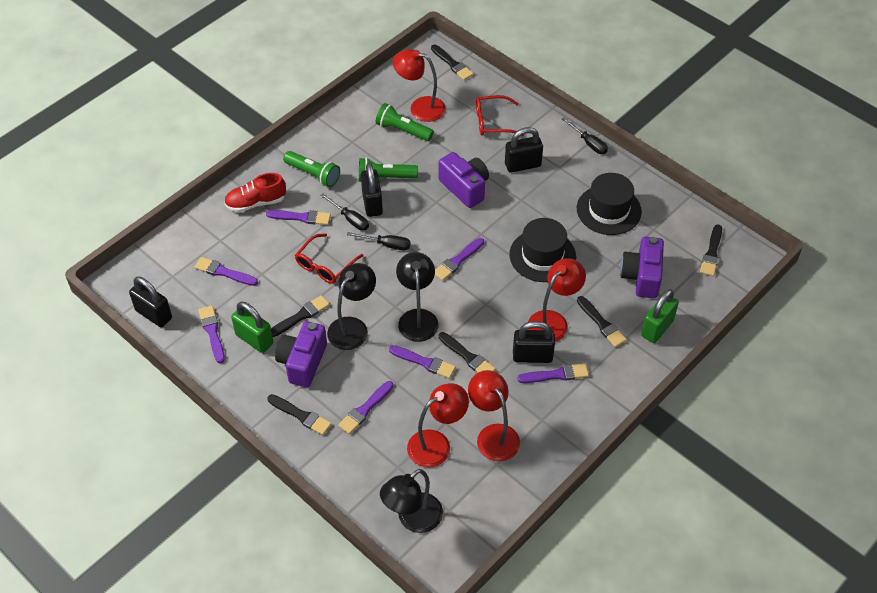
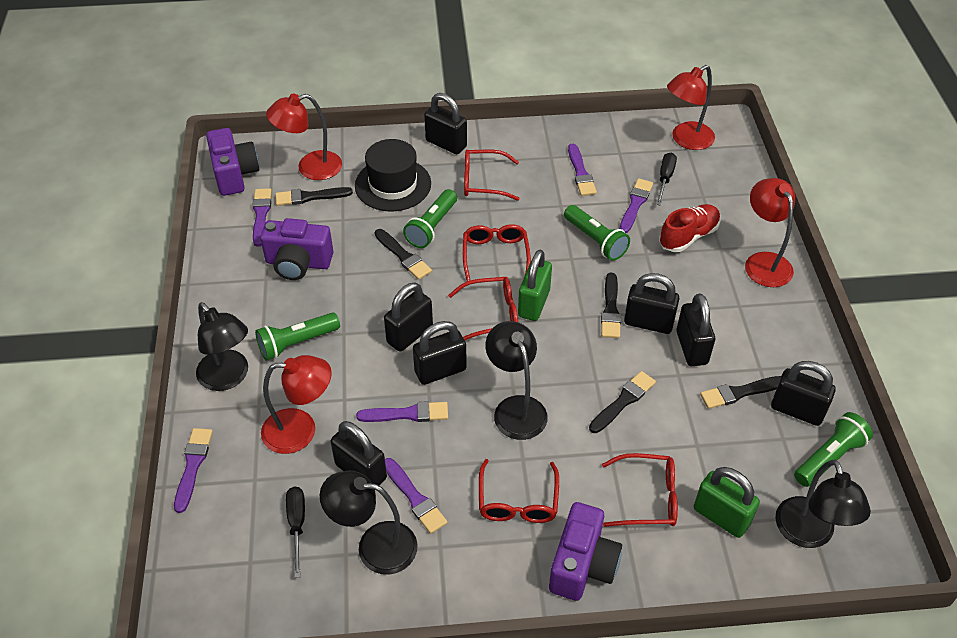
black brush: [267,394,331,435] [271,295,330,337] [431,44,474,80] [439,332,496,373] [577,296,627,347] [700,224,722,276] = 6 -> [275,187,353,206] [375,229,432,280] [589,371,656,433] [601,273,621,338] [700,376,781,409] = 5
black hat: [509,218,576,282] [577,173,642,235] = 2 -> [355,139,431,211] = 1
black lamp: [327,263,376,350] [380,469,443,533] [396,252,439,342] = 3 -> [196,302,248,391] [320,471,418,575] [485,321,548,440] [775,460,871,548] = 4
black padlock: [129,277,172,327] [361,163,383,217] [505,127,543,173] [513,321,555,363] = 4 -> [330,421,387,486] [384,282,433,352] [413,321,467,385] [424,93,467,154] [624,273,680,334] [676,293,715,366] [771,361,836,426] = 7
black screwdriver: [320,194,369,231] [347,232,411,250] [562,117,608,154] = 3 -> [286,486,305,578] [656,152,677,205] = 2
green flashlight: [283,151,340,187] [359,157,418,182] [376,103,434,141] = 3 -> [255,312,340,361] [403,189,457,248] [564,205,630,261] [794,412,873,487] = 4
purple brush: [195,257,258,286] [198,306,225,363] [266,210,331,225] [338,381,393,434] [389,345,456,379] [435,238,484,281] [518,363,589,383] = 7 -> [174,428,213,513] [252,188,272,247] [356,401,448,422] [385,458,447,534] [568,144,597,196] [620,178,653,233] = 6
red glasses: [295,233,363,284] [476,95,524,136] = 2 -> [448,277,518,340] [463,224,531,281] [464,150,519,201] [479,459,559,523] [602,453,678,527] = 5

